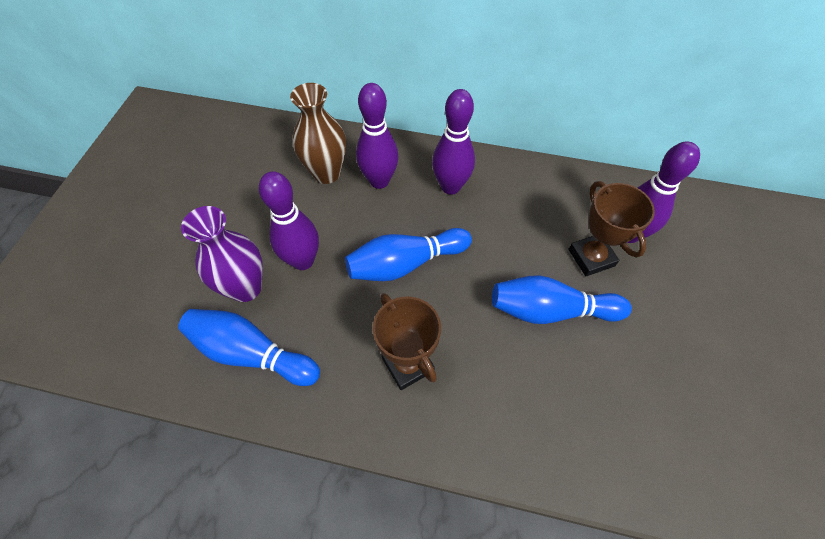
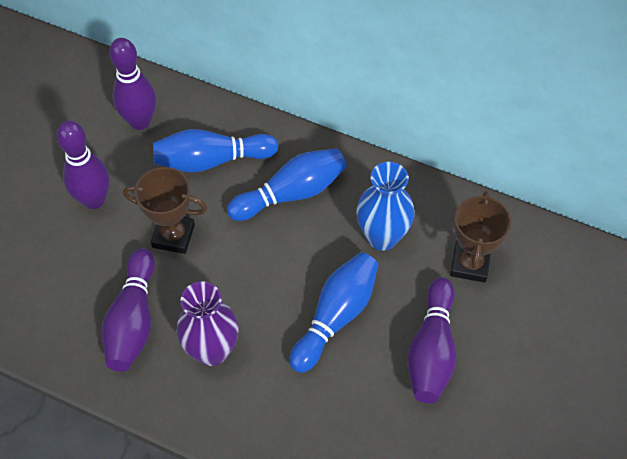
blue vase: none = 0 -> [356,162,414,251] = 1
brown vase: [290,83,346,184] = 1 -> none = 0

